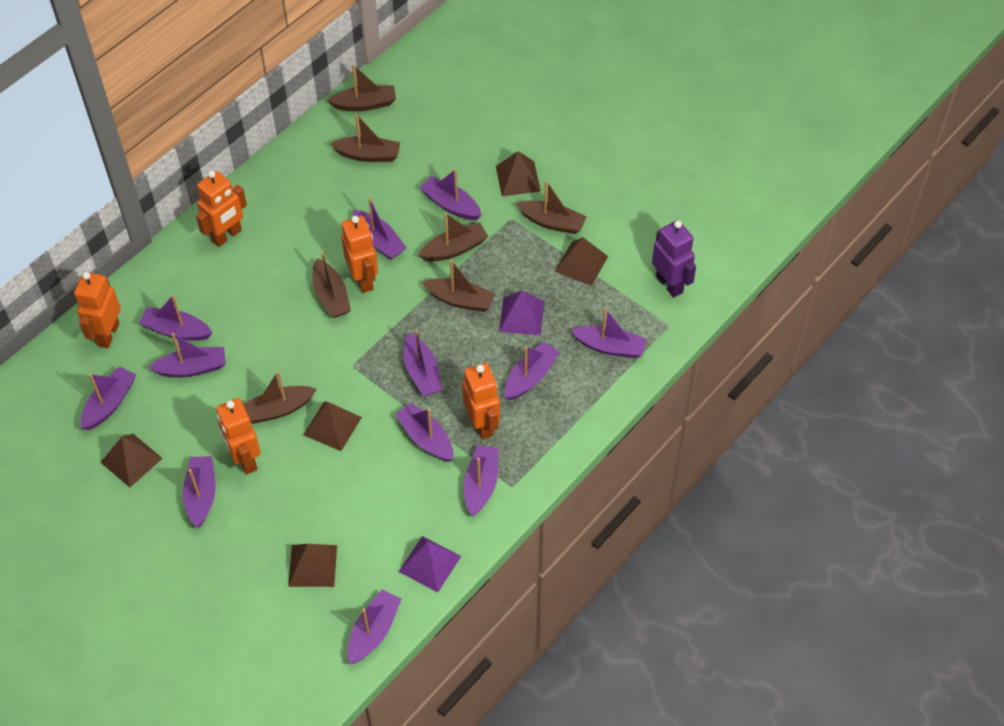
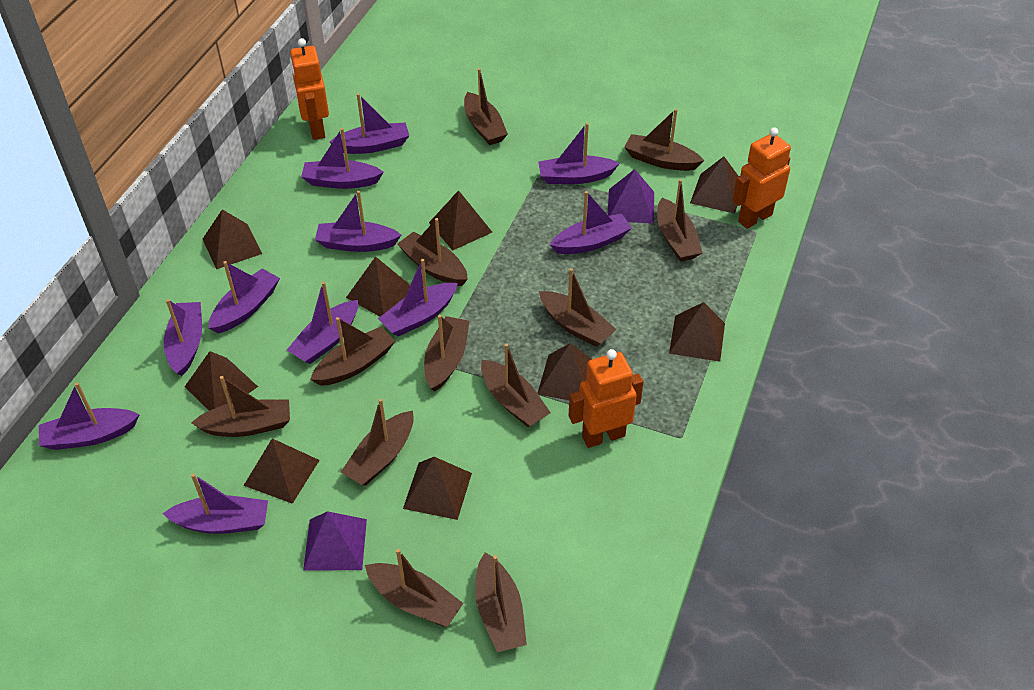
brown boat: [243,371,316,424] [312,252,351,318] [327,64,396,111] [330,114,400,162] [418,213,489,262] [422,260,496,312] [516,181,587,234] = 7 -> [191,376,290,437] [310,317,395,386] [341,399,414,486] [365,549,464,627] [397,218,468,286] [424,315,469,392] [464,68,508,145] [475,552,527,652] [481,343,551,428] [539,268,617,347] [624,109,704,171] [657,179,702,262] = 12
brown pyramid: [100,434,163,487] [288,544,337,587] [303,402,362,451] [496,151,541,196] [554,237,608,286] = 5 -> [185,351,258,411] [203,209,262,269] [244,438,320,504] [346,256,410,317] [403,457,472,520] [429,190,492,250] [537,343,592,400] [669,302,725,362] [690,157,739,214] = 9
orange robot: [74,272,121,348] [196,170,247,247] [216,398,261,474] [341,216,378,293] [462,363,500,439] = 5 -> [290,38,329,140] [568,349,643,448] [733,127,791,229] = 3
purple boat: [81,366,136,430] [139,295,212,341] [148,333,226,377] [183,456,216,528] [348,590,401,664] [353,198,407,260] [395,403,453,462] [404,329,443,396] [419,169,482,220] [464,445,499,516] [504,342,560,400] [571,308,647,358] = 12 -> [39,382,140,450] [162,473,268,534] [164,299,202,376] [209,261,280,334] [287,281,358,364] [301,128,384,189] [315,191,401,252] [330,93,409,154] [378,259,458,336] [538,123,620,184] [550,191,632,254] = 11
purple robot: [652,220,696,297] = 1 -> none = 0

